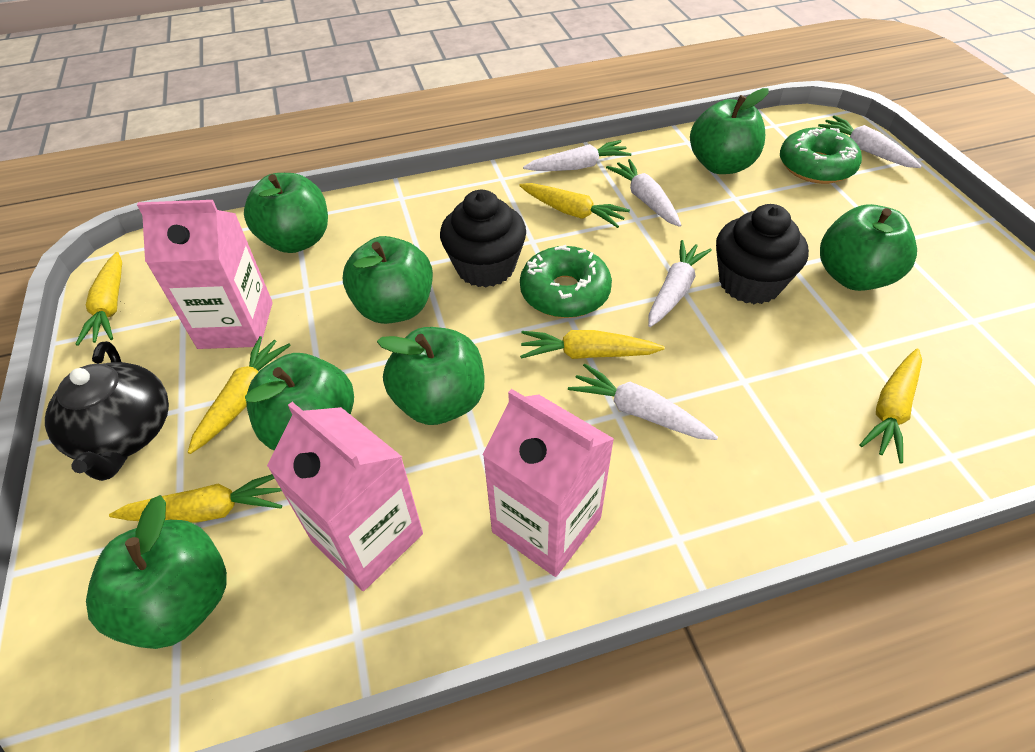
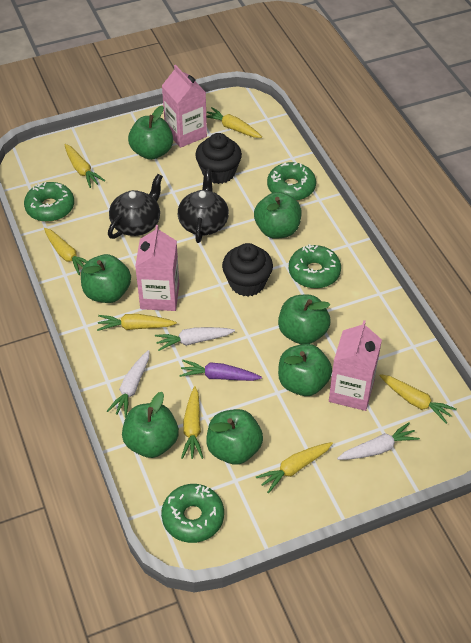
black teapot: [45,341,169,481] = 1 -> [108,174,163,239] [178,169,229,243] = 2
green donut: [520,245,612,318] [780,128,862,184] = 2 -> [24,182,74,222] [161,484,224,543] [267,162,316,201] [289,244,341,289] = 4
purple carrot: none = 0 -> [179,360,262,381] = 1
white carrot: [523,140,631,171] [568,363,718,440] [606,159,681,227] [648,240,712,327] [818,116,922,168] = 5 -> [107,350,149,417] [155,327,235,351] [337,422,420,460] = 3
yellow carrot: [75,252,122,346] [109,474,282,523] [188,336,291,454] [519,183,630,228] [520,330,665,359] [860,348,922,464] = 6 -> [44,228,88,275] [64,144,105,188] [97,314,177,331] [181,386,203,459] [206,107,262,138] [256,442,333,493] [380,374,457,424] = 7

